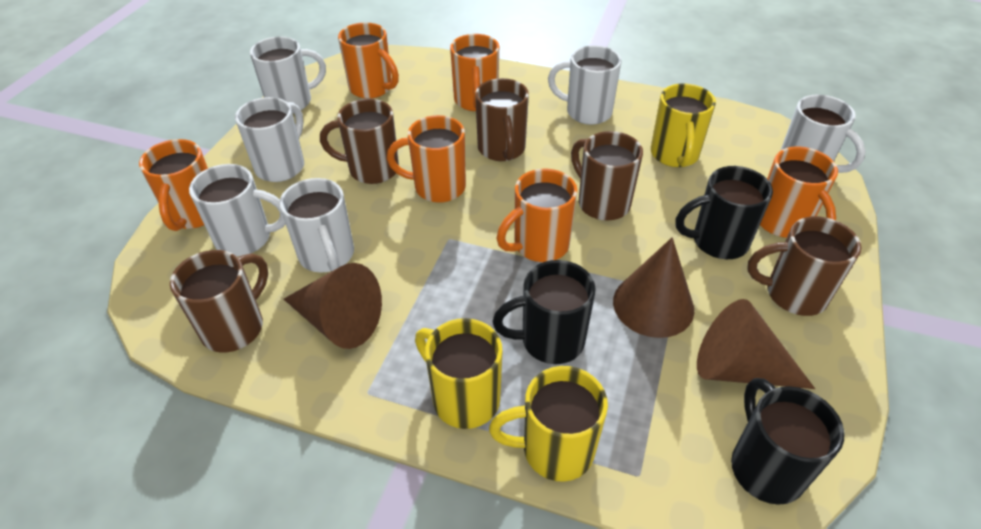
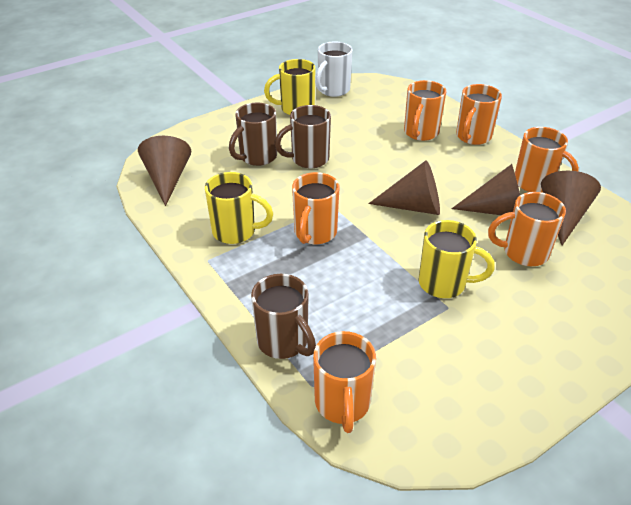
black mug: [492,260,596,364] [675,166,773,259] [731,378,845,505] = 3 -> none = 0
brown cone: [284,263,382,349] [613,237,694,338] [697,299,815,389] = 3 -> [138,136,191,206] [368,160,440,215] [451,164,520,215] [541,171,601,245] = 4
brown mug: [170,250,268,352] [320,99,399,184] [475,78,529,161] [571,131,643,221] [747,216,861,316] = 5 -> [229,103,277,166] [251,274,316,359] [275,105,331,169] = 3
white mug: [189,164,285,256] [235,97,304,182] [250,36,326,113] [279,178,354,273] [548,45,622,125] [780,95,866,173] = 6 -> [315,42,353,97] = 1

